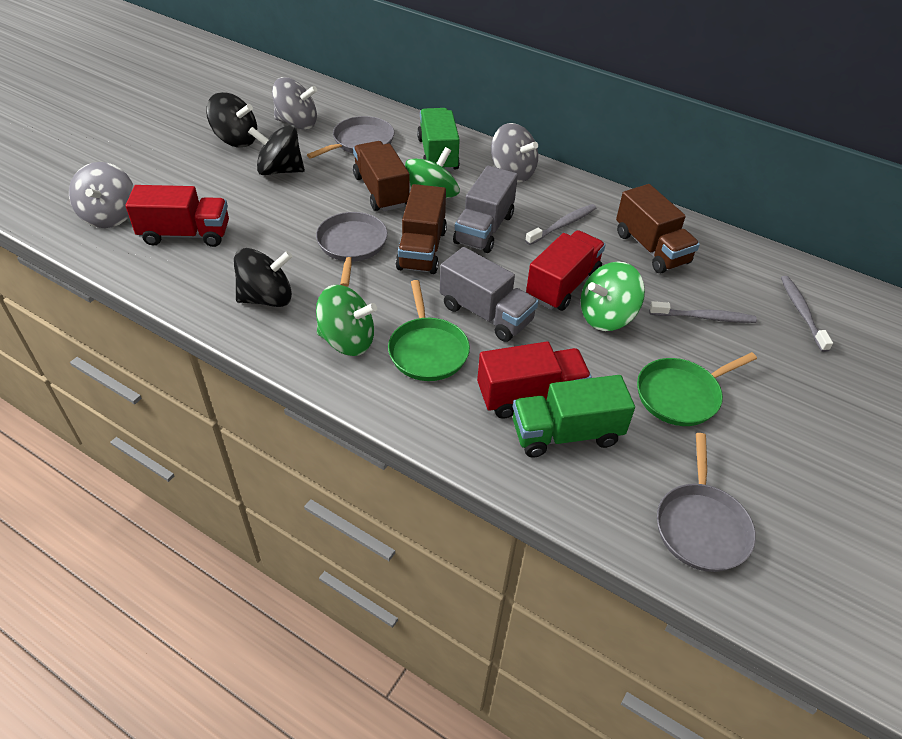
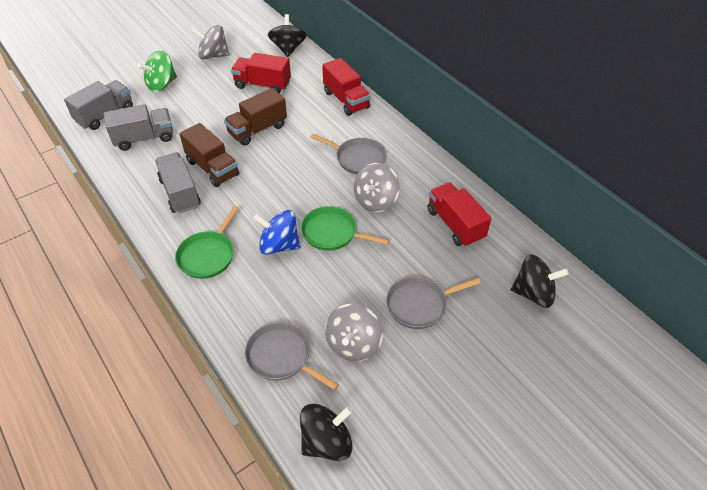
blue spinning top: none = 0 -> [253,210,300,255] = 1
brown truck: [353,141,410,211] [396,184,447,274] [616,184,700,273] = 3 -> [179,123,239,187] [224,88,287,146] = 2
green spinning top: [316,285,377,356] [405,147,460,198] [581,262,645,331] = 3 -> [138,50,177,92] = 1
green truck: [417,108,460,171] [513,375,635,458] = 2 -> none = 0
grey toothbrush: [525,204,596,245] [649,301,757,323] [781,276,833,352] = 3 -> none = 0
grey truck: [440,247,538,342] [453,166,518,253] = 2 -> [64,80,133,130] [104,104,173,151] [155,152,201,214] = 3

